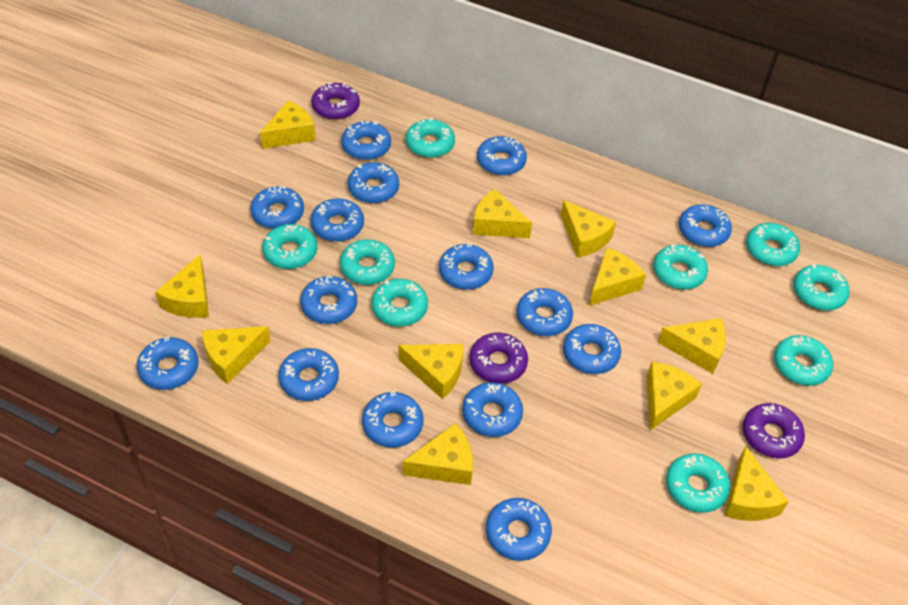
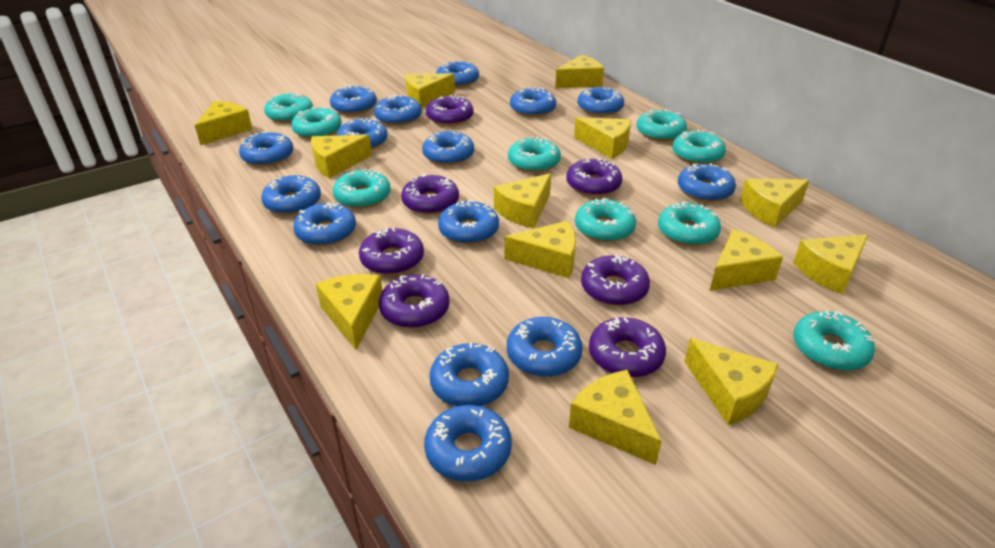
purple donut: [311,82,360,120] [469,333,528,384] [743,403,805,459] = 3 -> [359,228,424,275] [379,274,450,328] [401,174,459,215] [426,95,473,126] [566,159,622,196] [581,255,650,306] [589,317,666,378] = 7
yellow cheese: [155,255,209,318] [202,326,271,384] [260,100,316,149] [398,344,463,400] [402,423,473,485] [472,189,532,238] [561,200,616,258] [589,248,646,306] [647,362,702,430] [658,318,726,374] [724,446,789,521] = 11 -> [195,101,252,145] [311,135,372,178] [316,274,382,350] [405,73,455,108] [494,173,551,228] [504,221,576,278] [555,55,604,88] [569,370,662,465] [574,117,631,159] [684,338,779,425] [710,229,783,291] [740,179,809,228] [793,235,868,295] = 13

